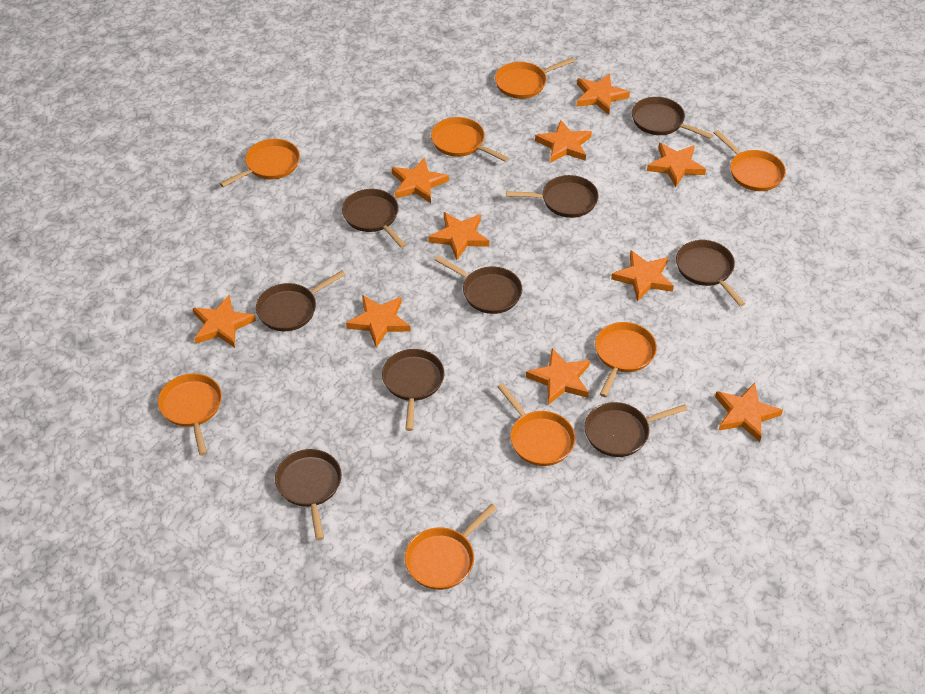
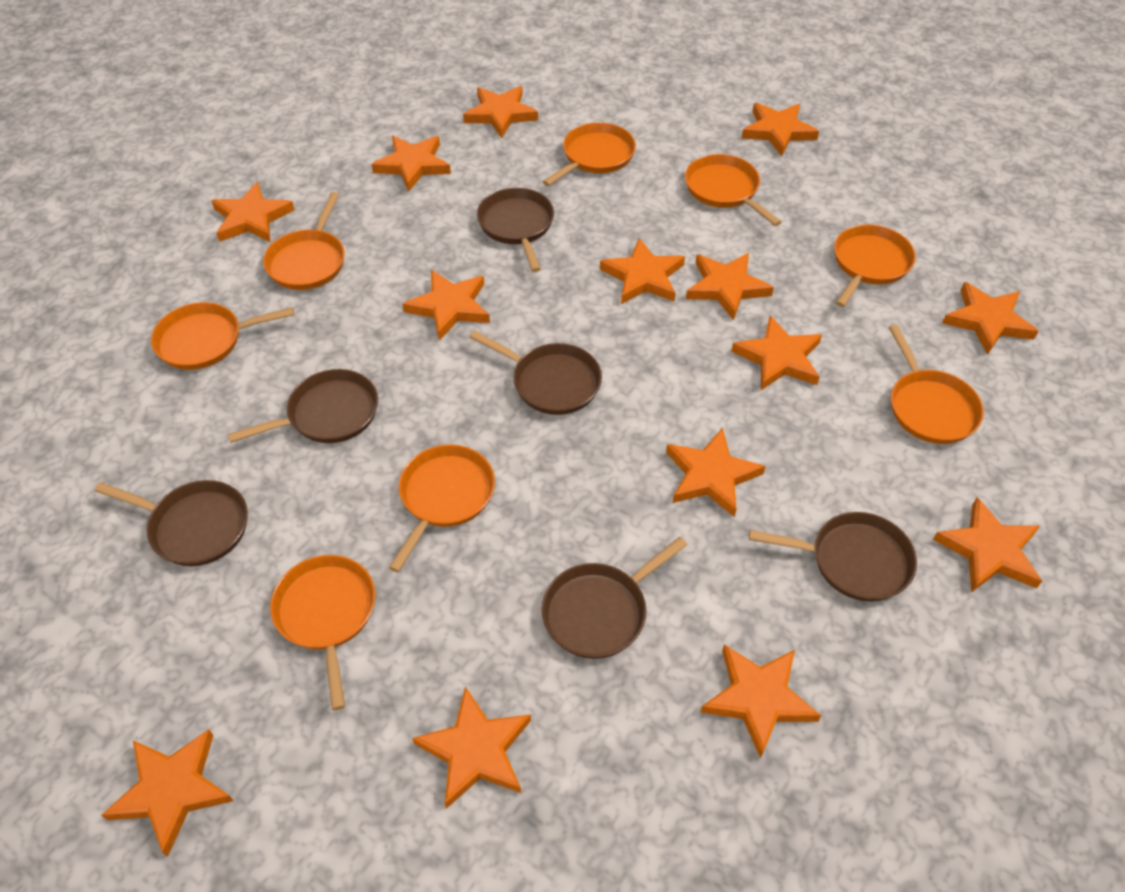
brown pan: [256,271,345,331] [275,449,342,540] [342,189,406,248] [382,349,445,431] [435,256,522,314] [506,175,599,218] [585,402,687,457] [632,97,713,139] [676,240,745,307] = 9 -> [95,480,248,566] [227,369,378,443] [469,331,602,415] [477,188,554,272] [542,537,687,659] [749,512,917,602] = 6
orange star: [193,294,256,348] [346,295,411,348] [392,157,449,203] [428,212,489,260] [526,348,590,405] [535,120,592,163] [576,73,630,115] [611,250,674,302] [647,143,706,187] [715,383,783,442] = 10 -> [101,729,234,857] [211,182,295,242] [371,136,451,191] [402,270,490,341] [412,686,531,809] [463,86,538,138] [600,238,685,304] [666,428,766,517] [686,253,774,321] [701,644,821,759] [731,316,822,390] [742,103,819,156] [933,498,1042,593] [942,282,1038,355] = 14

